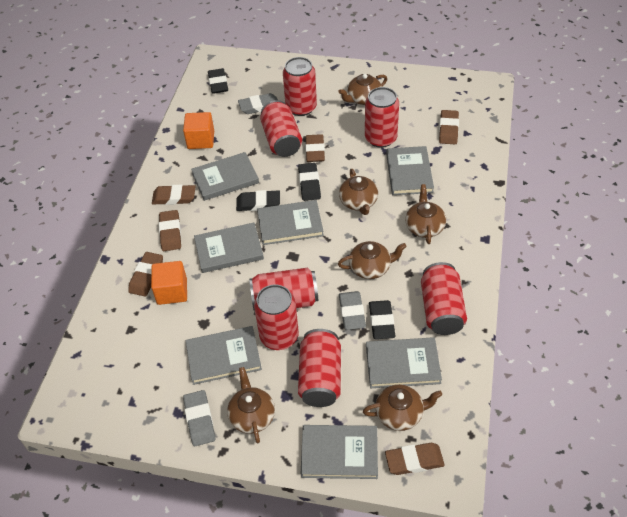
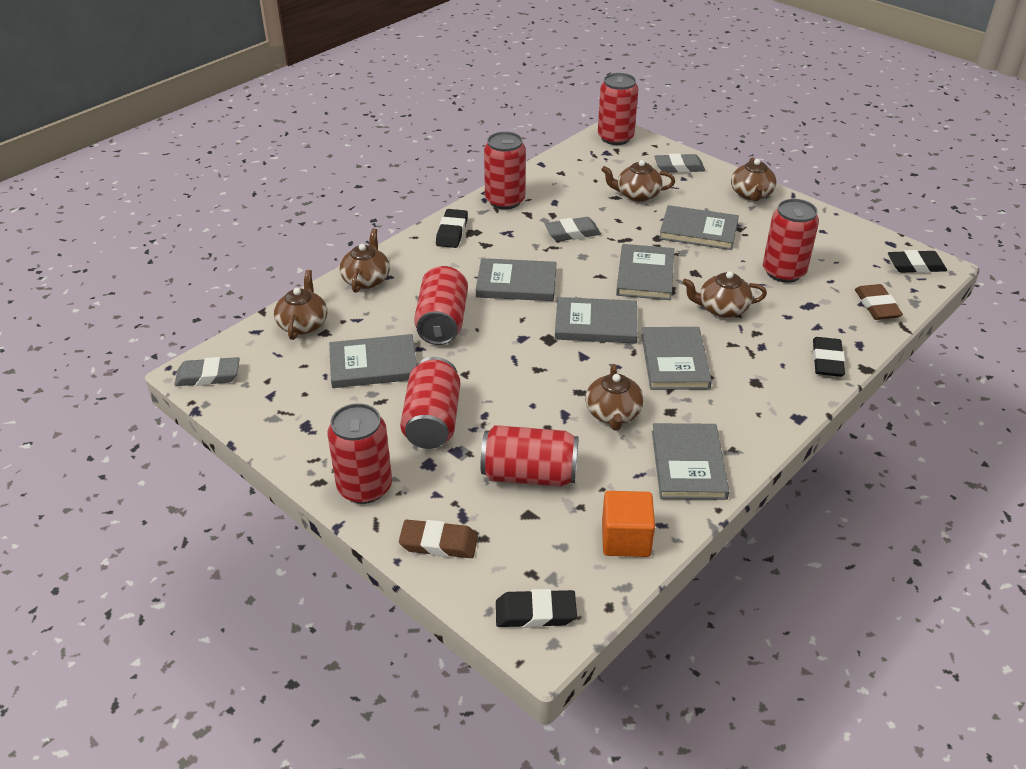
brown eraser: [128,252,163,296] [152,185,196,205] [159,210,181,251] [305,134,325,162] [385,443,445,475] [439,110,459,144] = 6 -> [399,520,478,558] [855,284,903,320] = 2
orange cube: [151,261,187,305] [183,112,214,149] = 2 -> [602,491,655,557] = 1

